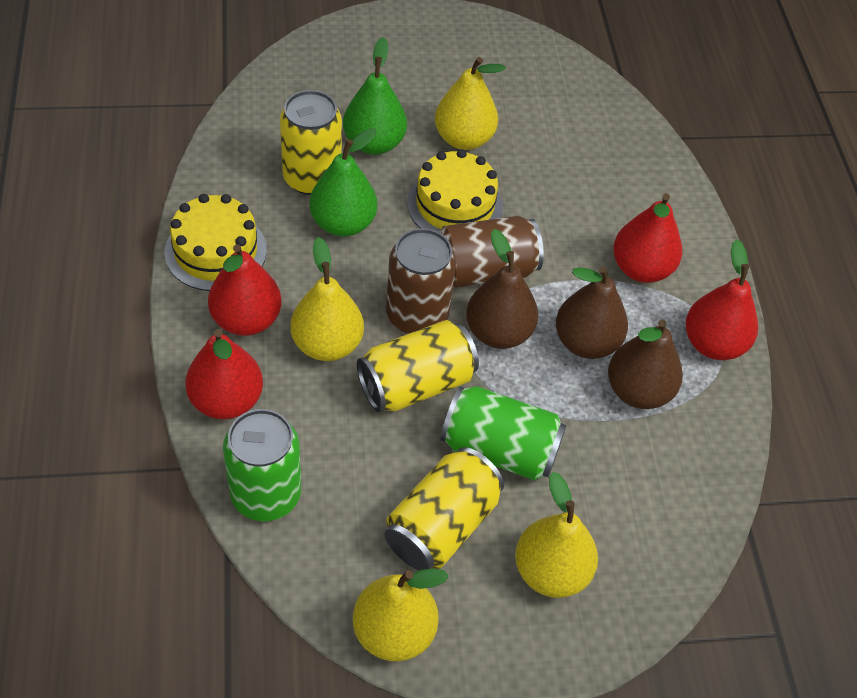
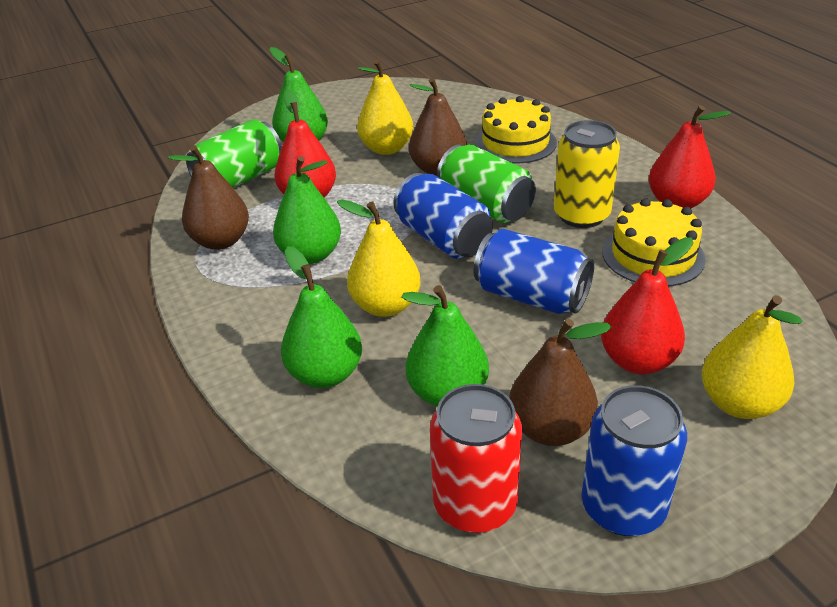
blue can: none = 0 -> [393,173,493,259] [474,229,594,314] [581,385,687,536] = 3
brown can: [386,228,456,334] [439,216,544,288] = 2 -> none = 0
green pear: [310,128,377,237] [343,37,407,155] = 2 -> [270,47,328,142] [273,156,341,264] [281,246,362,388] [401,285,489,407] = 4
red can: none = 0 -> [430,384,522,533] = 1
red pear: [185,329,263,419] [208,244,282,336] [613,193,682,283] [685,239,758,360] = 4 -> [275,89,336,198] [601,237,693,374] [649,105,731,208] = 3
yellow can: [280,90,342,195] [357,320,479,412] [385,447,504,571] = 3 -> [554,120,620,228] = 1
yellow pear: [291,237,364,361] [353,568,449,662] [435,57,506,150] [515,472,598,598] = 4 -> [337,199,420,317] [357,60,413,155] [702,295,803,419] = 3

